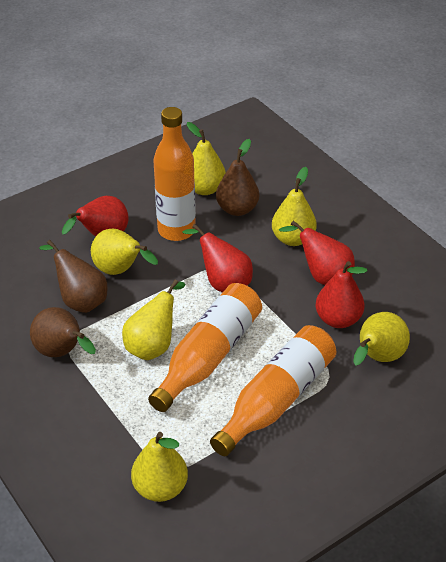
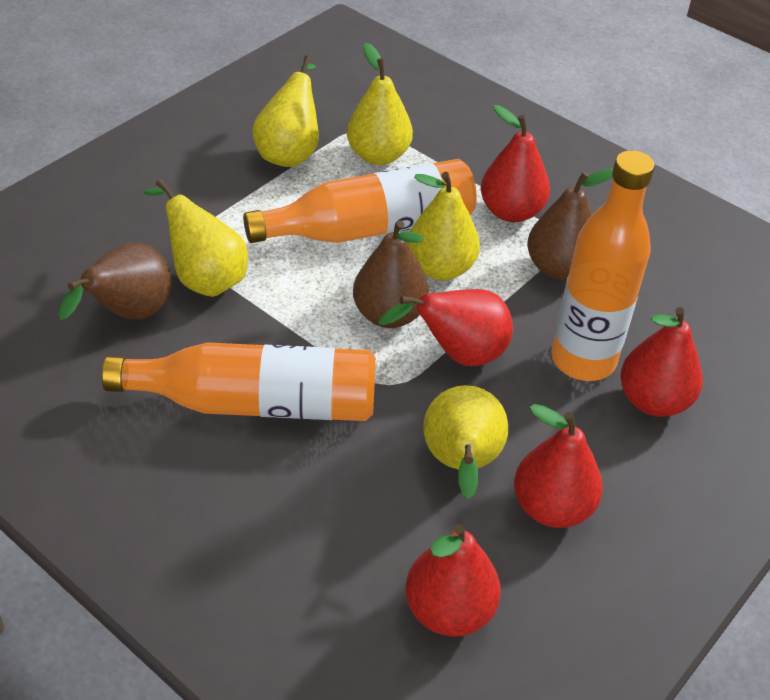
red pear: [62,196,128,237] [182,224,253,293] [279,221,355,285] [316,261,367,328] = 4 -> [378,289,513,366] [405,524,501,636] [481,105,550,222] [514,404,603,528] [620,307,703,417] = 5
yellow pear: [91,228,158,275] [122,280,186,360] [131,432,188,502] [187,122,226,195] [272,167,317,246] [353,312,410,366] = 6 -> [143,179,248,297] [252,55,319,167] [347,43,413,165] [407,172,480,280] [424,385,508,499] = 5

